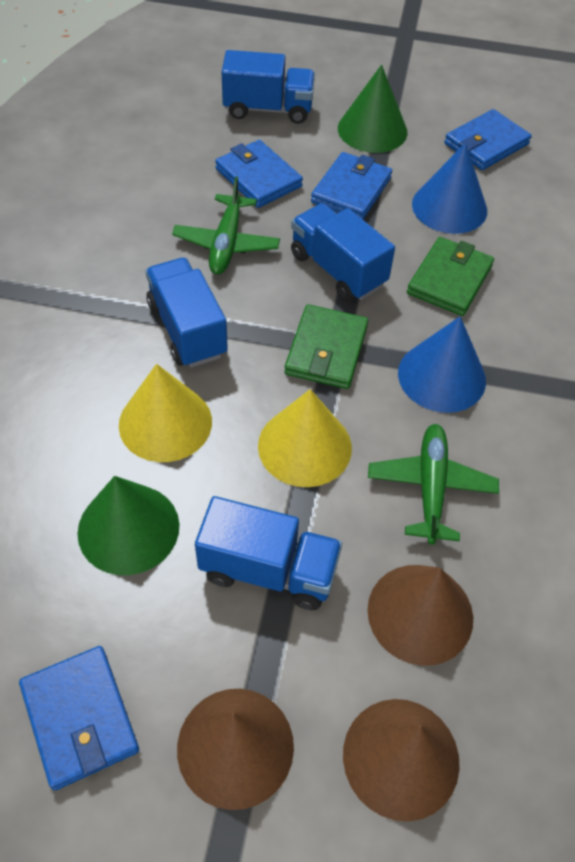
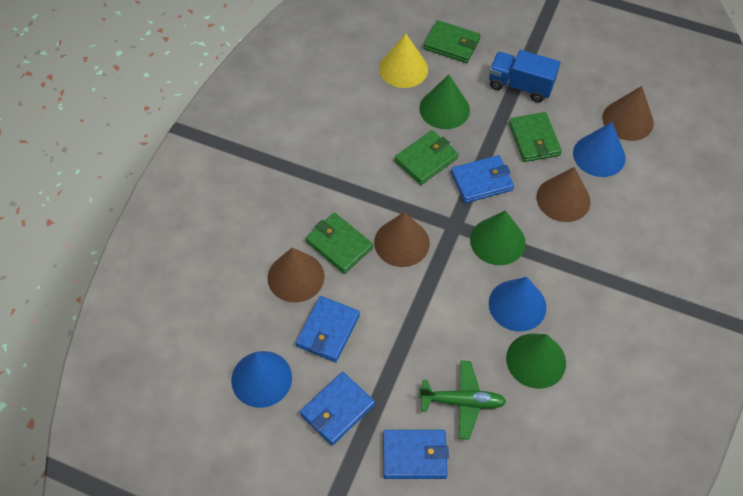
blue cone: [398,316,486,413] [412,143,487,234] = 2 -> [231,351,292,408] [489,277,547,331] [573,122,626,177] = 3
blue truck: [145,258,228,368] [195,496,342,610] [222,50,315,124] [291,203,395,301] = 4 -> [489,50,560,102] = 1
brown cone: [177,689,294,810] [343,699,460,822] [367,565,473,666] = 3 -> [268,247,325,303] [374,212,430,267] [536,167,591,222] [602,86,654,141] = 4
green cone: [77,476,179,575] [338,65,408,153] = 2 -> [419,75,470,129] [470,210,526,265] [506,333,566,389] = 3
green plane: [172,176,280,274] [368,424,499,545] = 2 -> [418,361,507,440] = 1
green wallet: [284,304,368,389] [407,237,494,316] = 2 -> [305,213,373,274] [394,130,459,185] [423,20,481,63] [509,112,562,162] = 4
yellow cone: [119,364,212,462] [258,389,352,487] = 2 -> [379,33,428,88] = 1

